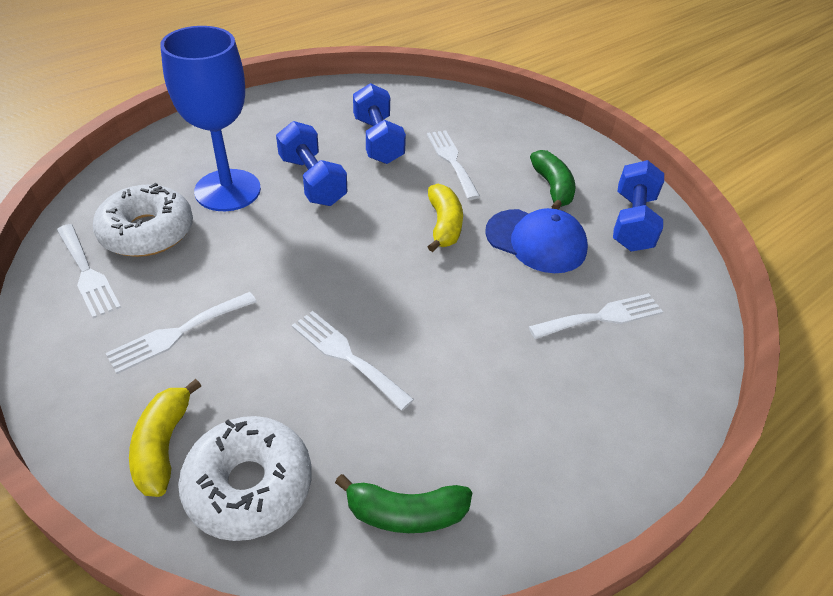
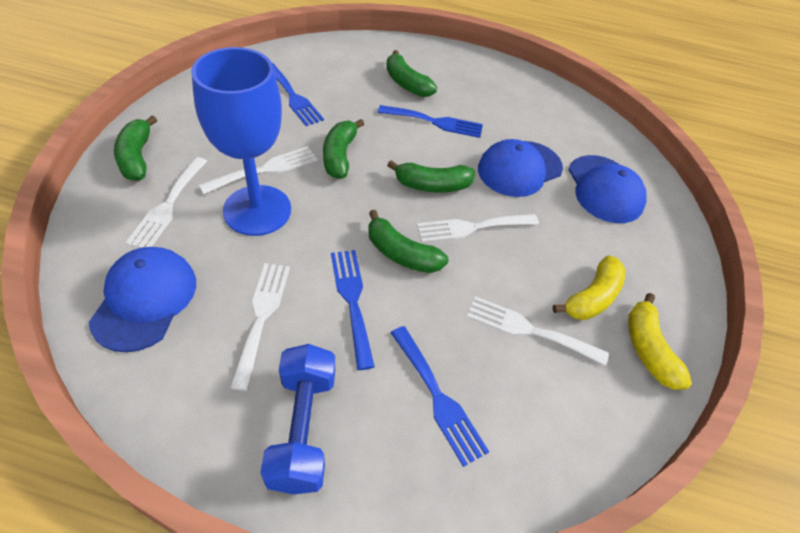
blue cap: [485,208,588,273] = 1 -> [89,247,196,352] [478,139,563,197] [568,155,647,223] = 3
blue dumbbell: [276,121,347,206] [353,83,406,164] [613,160,664,252] = 3 -> [260,344,335,495] = 1
blue fork: none = 0 -> [272,63,324,126] [331,250,375,370] [378,105,483,138] [391,326,489,467] = 4
green banana: [335,474,472,533] [530,150,576,210] = 2 -> [114,115,157,181] [323,119,364,179] [368,210,448,273] [386,50,437,97] [387,160,475,192] = 5
white donut: [93,183,193,257] [178,416,311,541] = 2 -> none = 0

